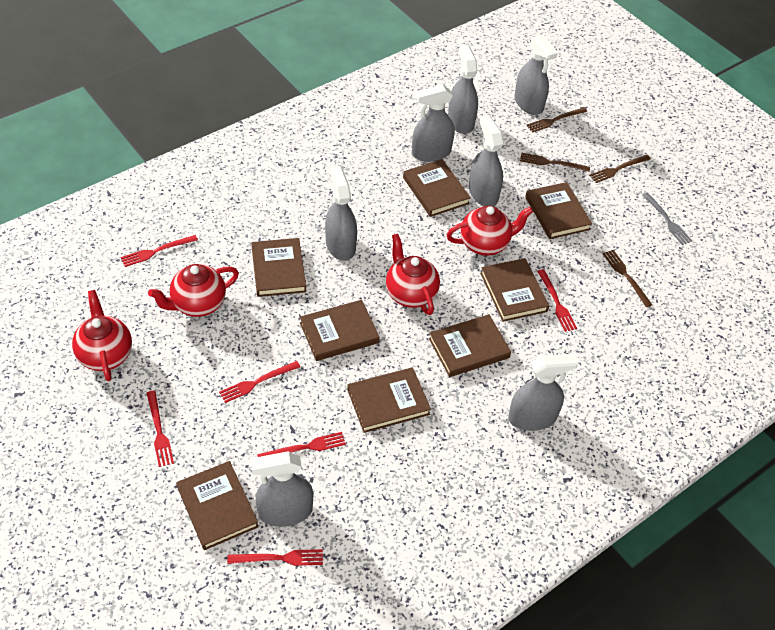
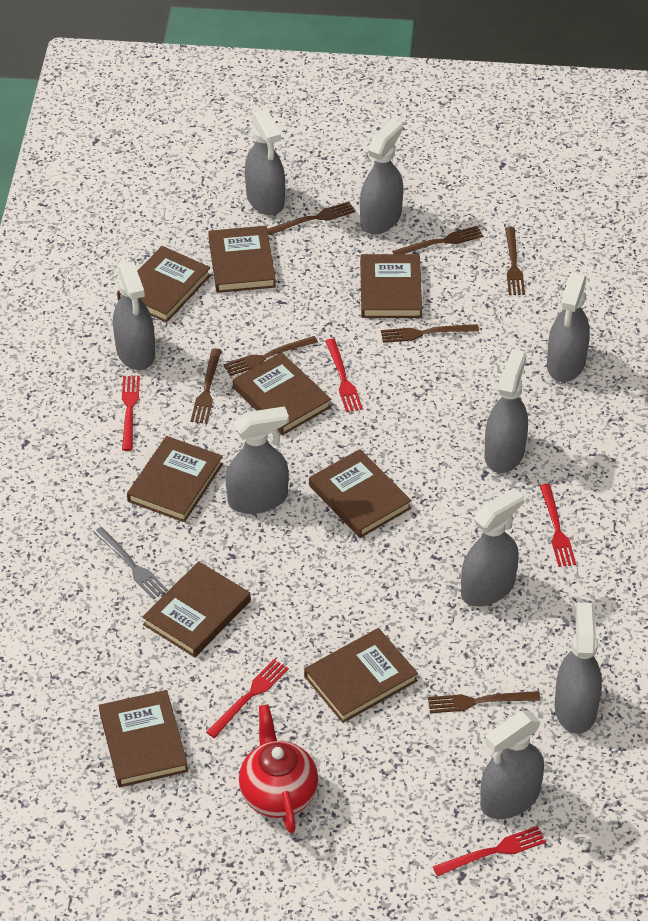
brown book: [176,461,259,550] [251,238,306,297] [300,300,380,361] [347,367,431,433] [403,159,471,217] [429,314,511,377] [480,258,549,322] [525,182,592,239] = 8 -> [99,690,188,787] [117,246,211,323] [127,436,223,522] [142,561,251,657] [208,226,276,293] [233,352,331,435] [304,628,418,723] [309,449,412,538] [360,254,422,318] = 9
brown fork: [520,153,590,172] [526,107,587,133] [589,155,651,183] [603,250,652,307] = 4 -> [191,348,222,424] [223,336,318,376] [267,201,356,235] [381,324,479,343] [392,226,484,254] [428,691,540,713] [505,227,525,295] = 7
grey spray bottle: [251,451,313,527] [325,166,357,261] [412,85,455,162] [448,45,478,134] [469,116,504,206] [508,354,578,431] [514,35,558,115] = 7 -> [113,261,155,370] [226,406,289,514] [245,109,285,215] [360,119,403,234] [461,488,524,607] [480,711,544,819] [484,349,528,473] [547,273,590,382] [555,602,602,734] = 9
red fork: [121,235,198,267] [147,391,174,467] [219,361,300,403] [227,549,323,566] [257,432,346,457] [537,269,577,332] = 6 -> [122,376,140,451] [206,659,289,738] [325,338,363,412] [433,826,546,876] [540,484,576,567] = 5
red teapot: [72,290,132,381] [148,264,239,317] [386,234,440,315] [447,206,533,256] = 4 -> [239,704,318,833] = 1

